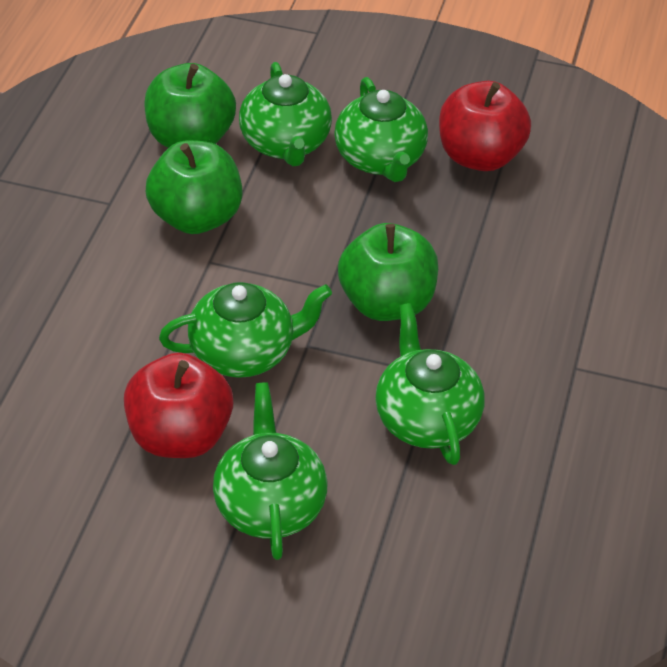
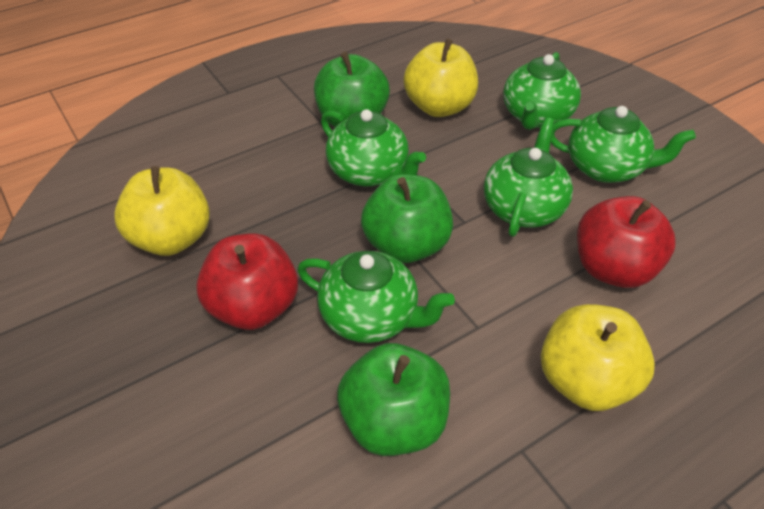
yellow apple: none = 0 -> [114,166,210,256] [403,38,478,117] [541,304,655,411] = 3

